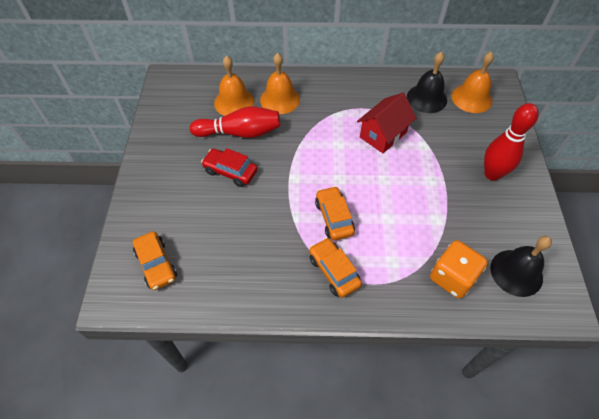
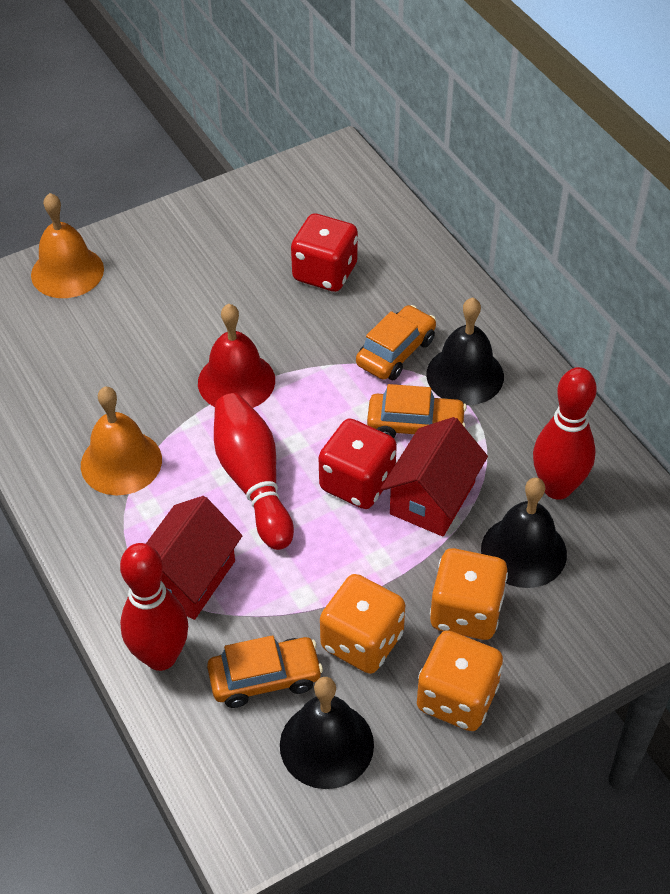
black bell: [407,52,447,113] [490,236,552,297] = 2 -> [280,677,374,789] [426,298,504,405] [481,477,567,588] = 3
orange bell: [214,56,254,116] [260,53,300,114] [452,51,494,113] = 3 -> [31,193,104,298] [81,387,162,495] = 2
orange dice: [430,240,488,299] = 1 -> [320,574,405,674] [417,631,503,731] [430,548,508,640] = 3
red bell: none = 0 -> [198,304,275,408] = 1
red bowling pin: [190,106,280,138] [484,103,539,181] = 2 -> [120,543,188,671] [214,393,294,550] [533,367,597,500] = 3
red car: [201,148,257,187] = 1 -> none = 0
red dice: none = 0 -> [291,213,358,292] [318,418,397,509] = 2
red house: [357,93,416,153] = 1 -> [146,496,243,620] [381,417,488,537] = 2

